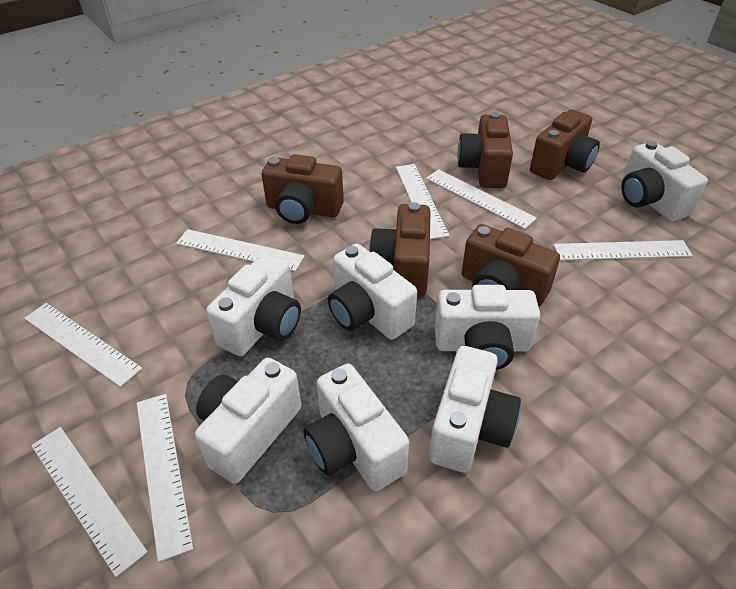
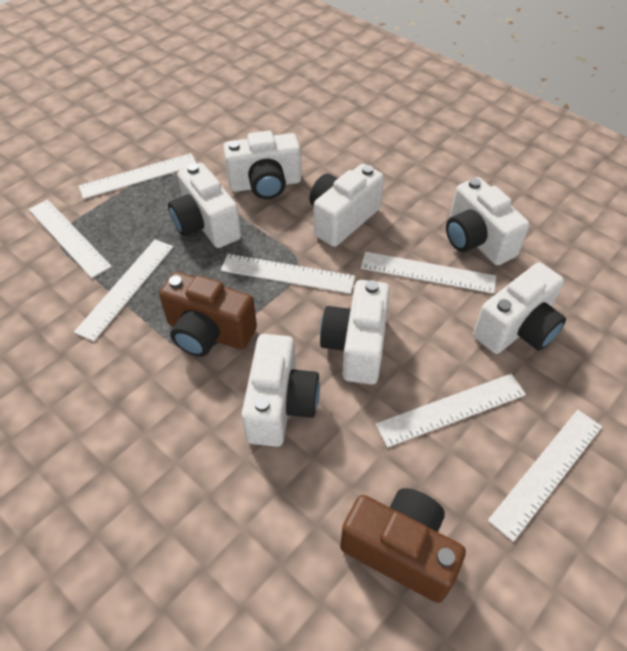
brown camera: [262,154,344,224] [369,202,431,297] [457,112,513,188] [462,224,560,307] [530,109,600,180] = 5 -> [159,272,257,357] [340,488,466,603] = 2

